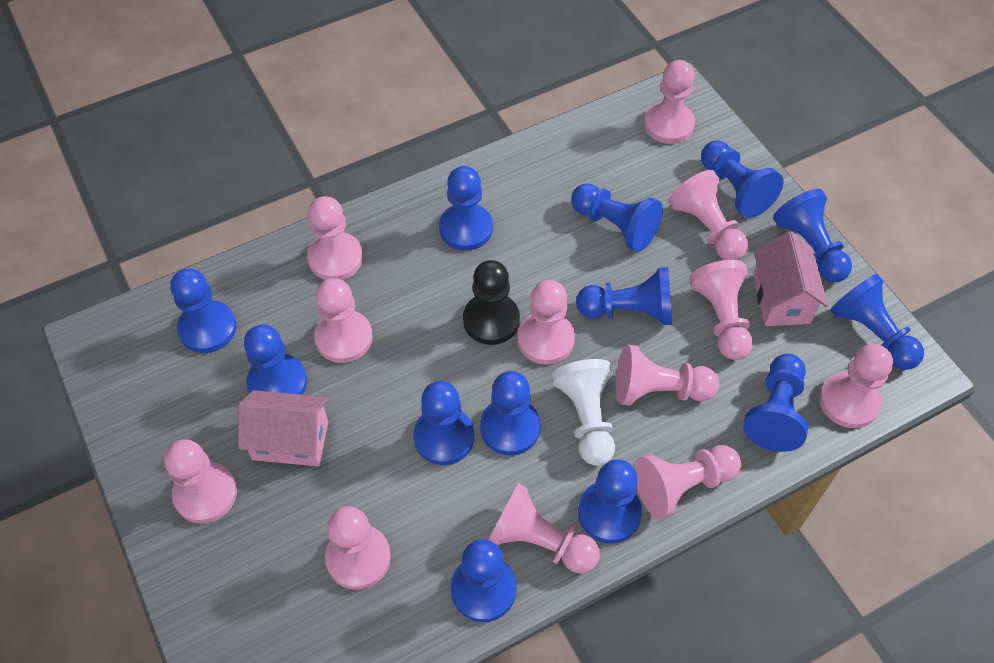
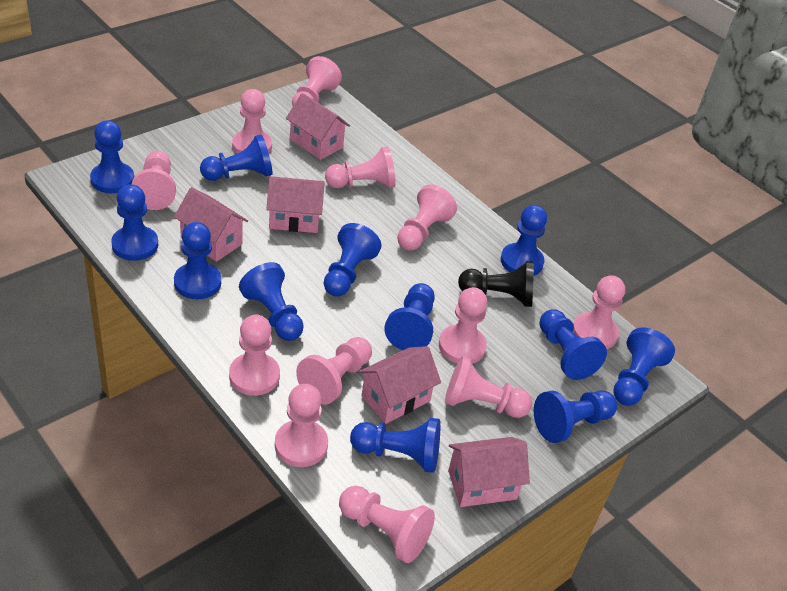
blue pawn: [170,269,236,353] [244,324,307,395] [413,381,474,465] [439,166,493,251] [451,539,516,622] [480,371,540,455] [571,183,663,252] [576,267,672,325] [578,459,642,543] [701,141,784,218] [743,353,808,452] [773,189,852,282] [830,274,924,370] = 13 -> [90,120,134,193] [111,184,158,261] [174,222,221,299] [200,134,273,181] [239,262,304,341] [324,223,382,297] [350,418,440,473] [384,283,435,350] [501,205,547,276] [534,390,617,443] [539,309,607,380] [613,328,675,406] = 12
pink house: [238,390,328,466] [753,231,828,326] = 2 -> [174,187,248,262] [266,176,325,233] [286,93,350,160] [359,346,441,424] [448,437,530,507] = 5
white pawn: [552,359,615,466] = 1 -> none = 0

